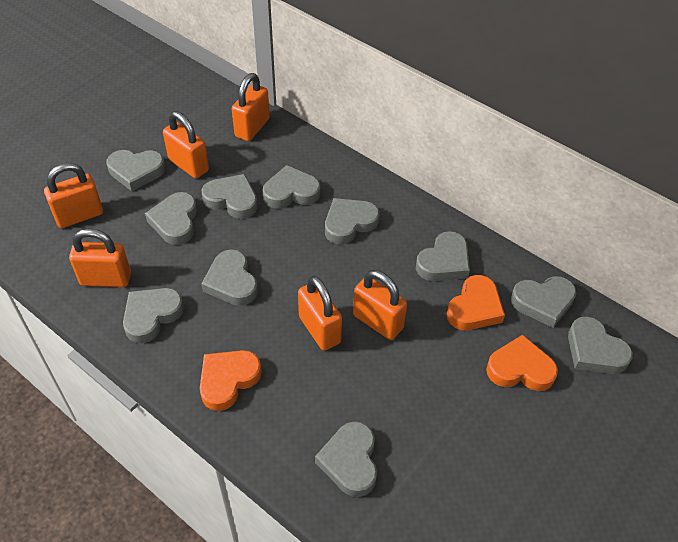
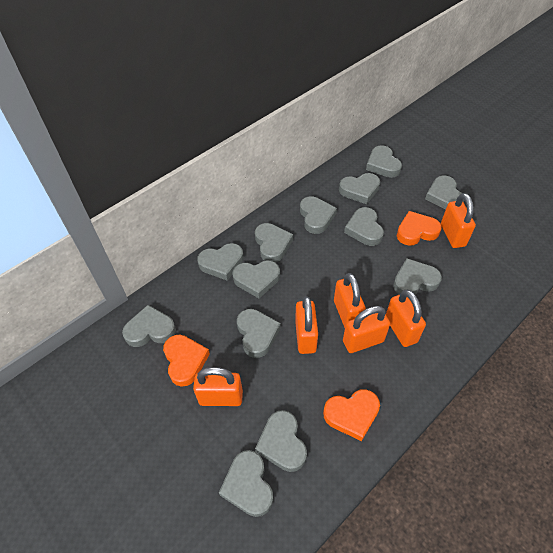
grey heart: [107,150,165,191] [123,288,184,343] [145,192,197,245] [201,249,258,306] [202,174,258,219] [263,165,320,209] [315,421,377,497] [325,198,379,244] [416,231,470,281] [511,276,576,328] [568,316,633,374] = 11 -> [122,305,176,347] [197,243,244,281] [219,450,273,517] [233,260,280,298] [237,309,281,358] [255,223,293,263] [255,410,307,472] [300,196,337,234] [339,173,380,204] [344,207,384,246] [366,145,402,178] [393,258,442,295] [425,176,464,210] = 13

